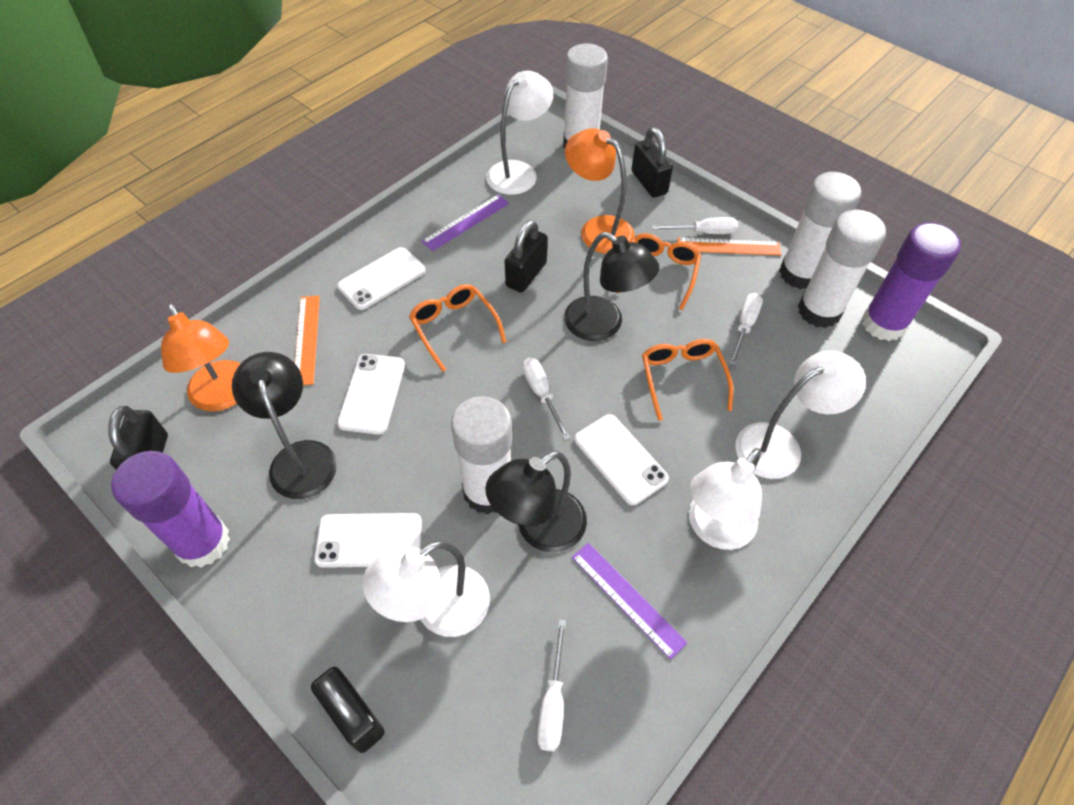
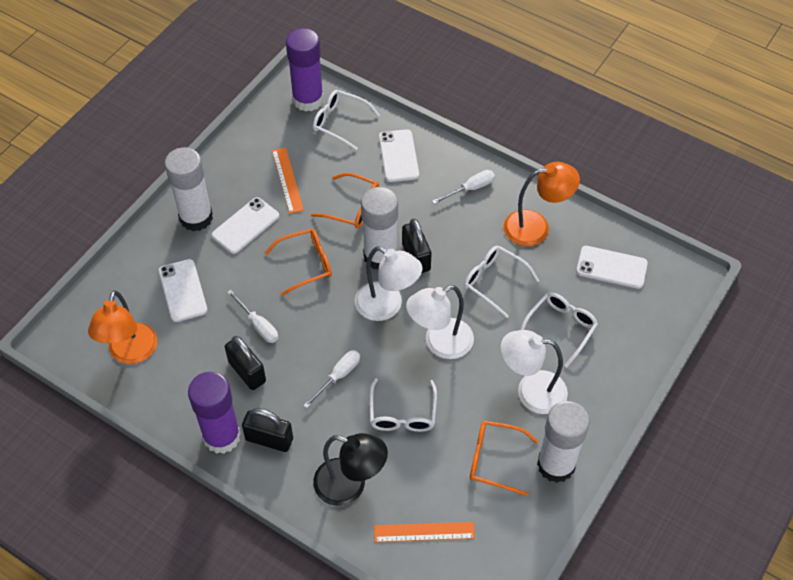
black lamp: [232,352,337,499] [485,451,587,552] [564,232,659,341] = 3 -> [313,433,388,506] = 1
black padlock: [108,406,168,470] [311,667,385,753] [505,220,548,293] [631,127,673,198] = 4 -> [225,336,266,390] [242,408,293,452] [402,218,431,273] = 3
purple ruler: [421,194,509,251] [572,543,688,660] = 2 -> none = 0
white glasses: none = 0 -> [313,90,380,150] [369,378,437,432] [464,246,539,318] [520,292,598,367] = 4
white glue stick: [451,396,512,515] [563,43,608,148] [779,172,861,289] [798,209,886,328] = 4 -> [165,147,213,231] [361,187,398,270] [537,401,590,483] = 3
white lamp: [362,540,490,637] [486,71,554,195] [689,448,762,550] [735,350,866,479] = 4 -> [355,246,422,321] [406,285,474,359] [501,330,568,414] = 3
white screwdriver: [522,358,570,440] [537,619,566,751] [652,217,738,234] [729,293,763,366] = 4 -> [227,290,278,343] [303,350,360,408] [432,170,495,204] = 3

